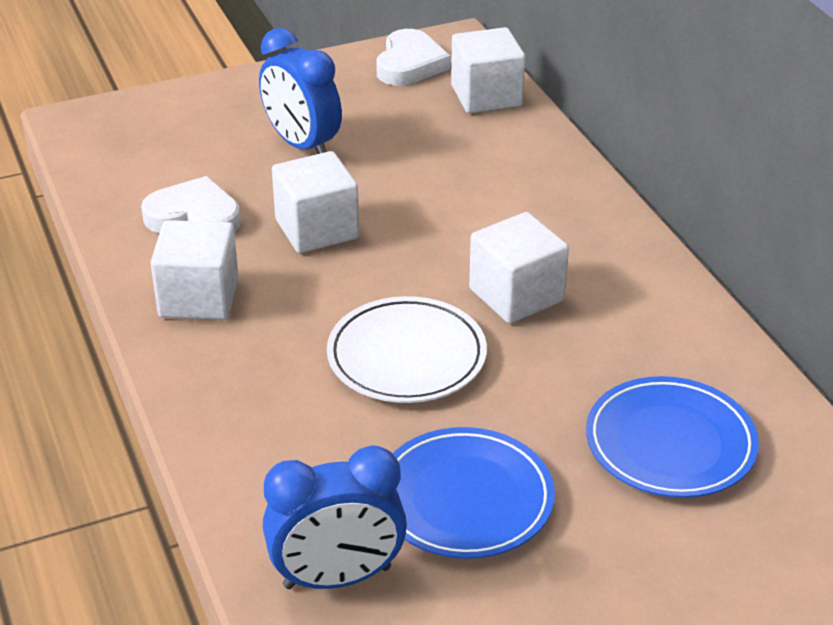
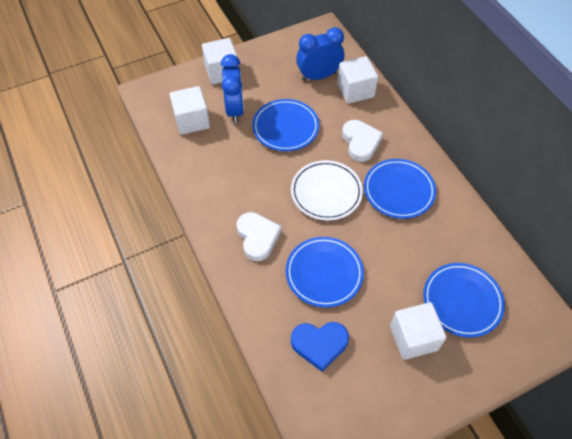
blue heart: none = 0 -> [291,322,349,372] = 1
blue plate: [393,427,555,559] [586,376,759,498] = 2 -> [252,99,319,151] [286,237,364,308] [364,159,436,219] [423,263,505,338] = 4

